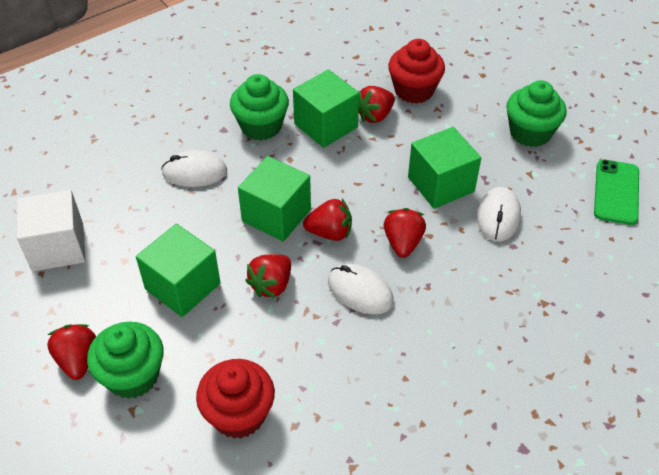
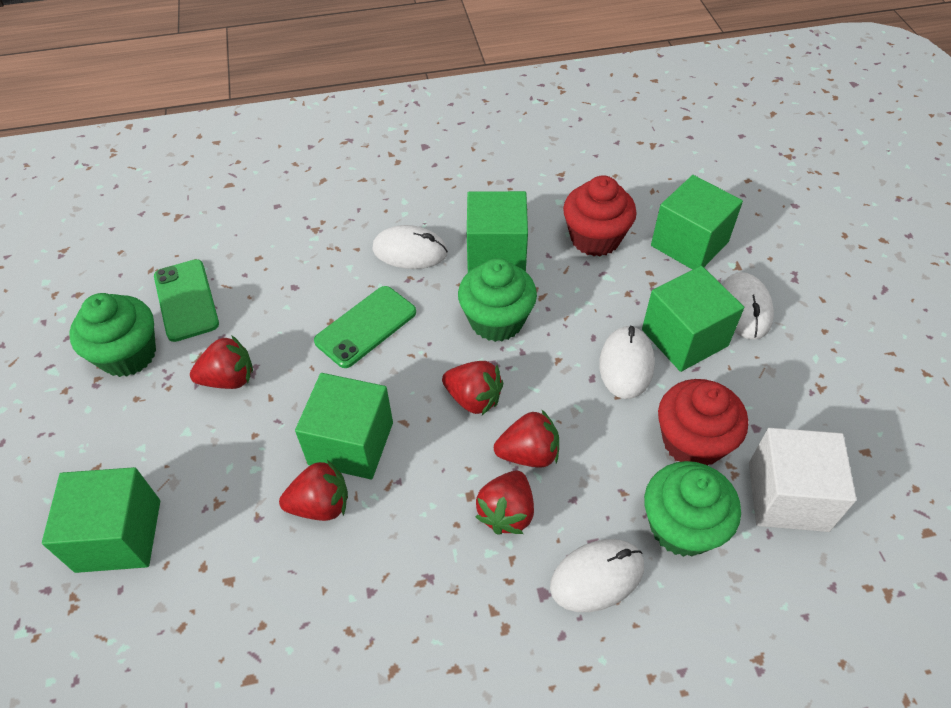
green cube: [136,224,221,317] [238,156,311,242] [293,69,359,148] [408,127,481,209] = 4 -> [42,467,160,573] [295,373,393,479] [467,191,528,272] [642,266,744,372] [651,175,743,270] = 5
green phone: [594,159,639,225] = 1 -> [154,259,219,342] [314,286,416,368] = 2
white mouse: [161,150,227,187] [328,264,394,314] [477,187,521,241] = 3 -> [373,225,448,269] [550,539,644,612] [599,325,655,399] [722,272,774,340] = 4

